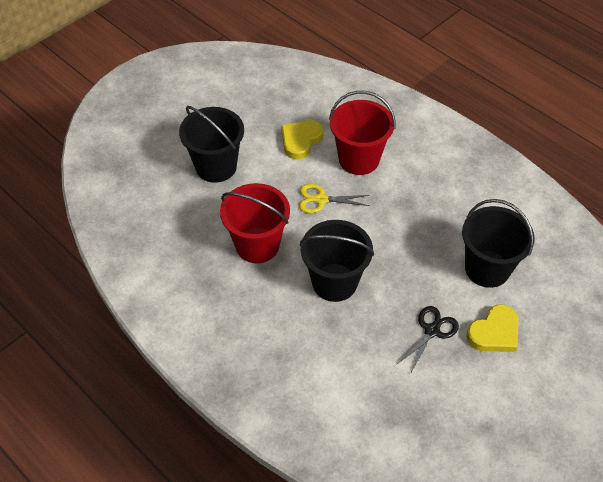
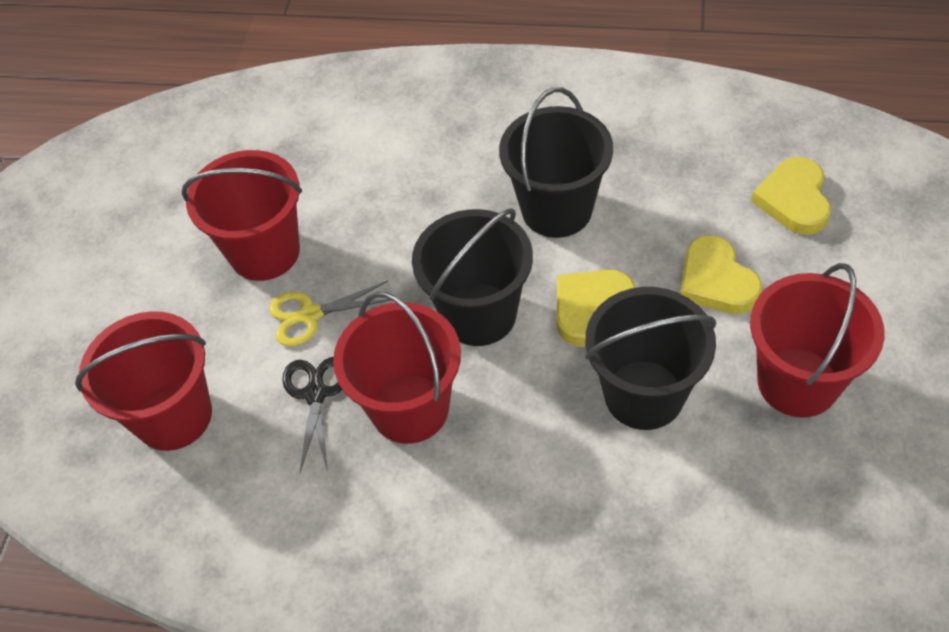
red bucket: [220,183,290,263] [329,91,395,175] = 2 -> [75,311,212,451] [182,150,302,281] [333,292,461,444] [750,263,885,418] = 4
yellow heart: [281,120,323,159] [466,304,518,352] = 2 -> [557,269,635,347] [680,235,762,314] [751,157,831,235] = 3

